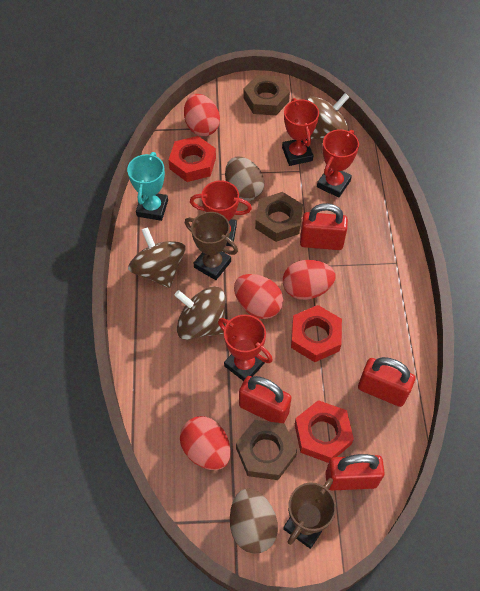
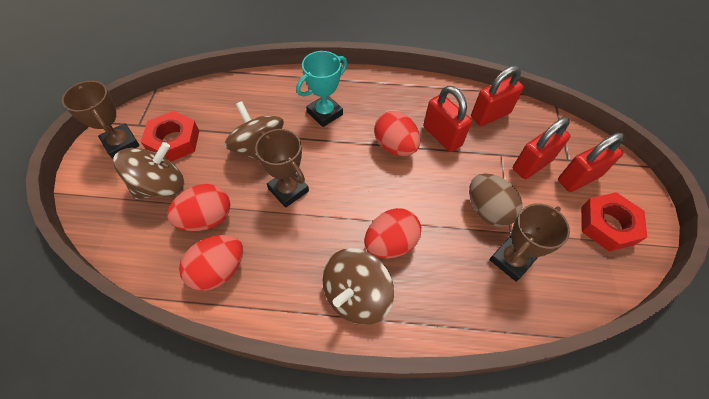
brown egg: [225,156,264,201] [230,488,278,554] = 2 -> [469,174,523,227] = 1
brown nut: [236,420,297,480] [244,75,290,115] [255,192,303,242] = 3 -> none = 0
brown trophy: [185,212,238,280] [283,478,336,549] = 2 -> [62,81,140,159] [255,129,309,208] [489,203,570,282] = 3
red nut: [168,136,216,182] [291,305,342,362] [295,400,354,463] = 3 -> [141,111,199,162] [581,192,647,252] = 2
red trophy: [190,180,252,246] [218,314,273,381] [282,98,319,166] [317,129,359,198] = 4 -> none = 0

